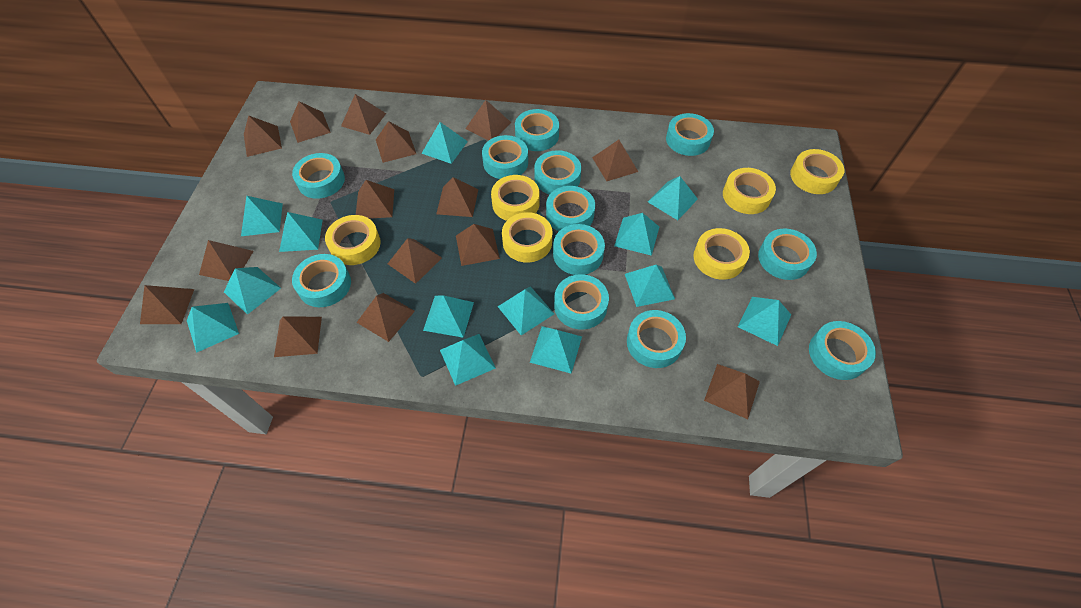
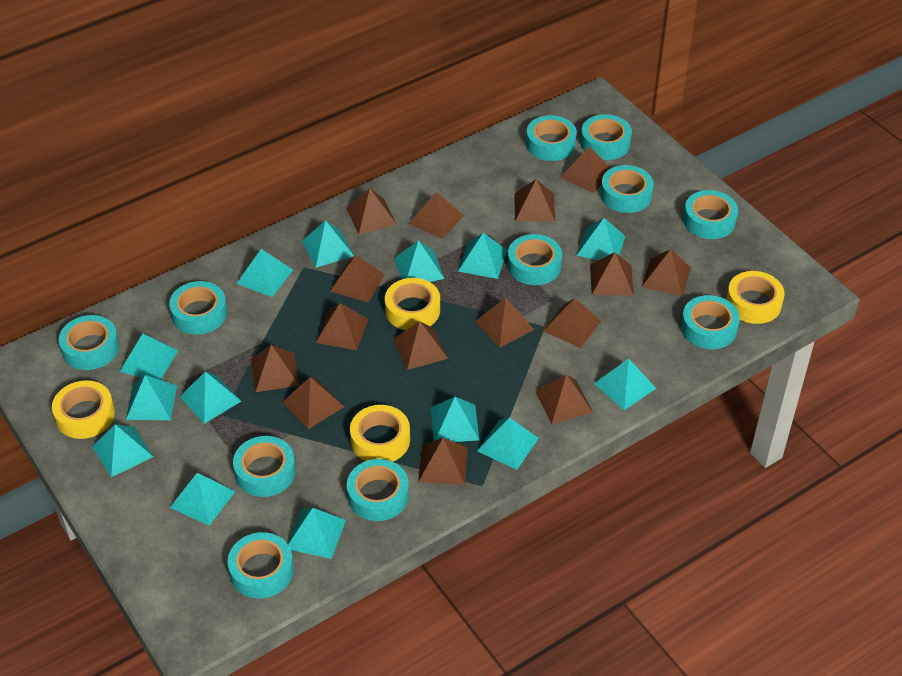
turquoise pyramid: [187,303,239,353] [224,267,281,315] [241,196,283,236] [279,212,322,252] [421,122,468,164] [423,295,474,338] [440,334,496,386] [498,286,554,335] [530,326,582,374] [614,213,659,256] [625,265,675,307] [648,176,698,220] [738,297,791,346] = 13 -> [92,424,153,477] [120,333,178,380] [126,375,177,420] [170,473,235,526] [180,372,241,424] [236,249,293,297] [287,508,346,559] [302,220,354,268] [394,240,444,282] [431,397,479,442] [458,233,507,279] [477,417,539,470] [576,218,625,260] [594,359,656,410] = 14
turquoise tape: [292,153,345,199] [292,254,351,307] [482,135,528,179] [515,109,559,151] [534,150,581,195] [546,186,595,231] [553,224,605,275] [554,274,609,330] [627,310,686,368] [666,113,714,156] [758,228,817,280] [809,321,876,380] = 12 -> [59,315,119,370] [169,281,227,335] [227,532,294,598] [233,436,296,497] [347,459,409,521] [508,234,562,285] [526,115,577,161] [581,114,632,160] [601,165,654,213] [681,295,740,349] [683,190,738,239] = 11
yellow tape: [325,215,381,265] [491,175,540,221] [502,212,552,263] [693,228,750,280] [723,168,776,214] [790,149,844,194] = 6 -> [52,380,115,439] [350,405,410,462] [385,278,440,330] [726,271,785,324] = 4

